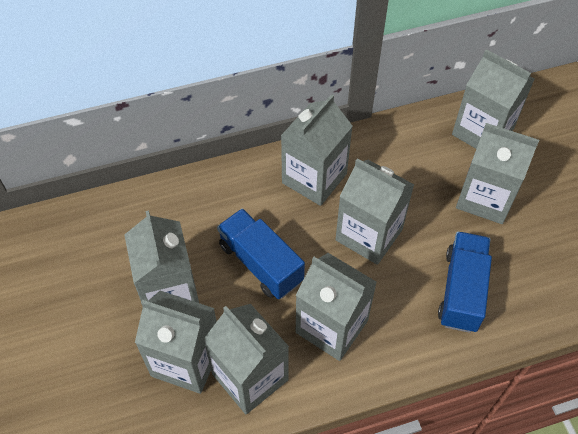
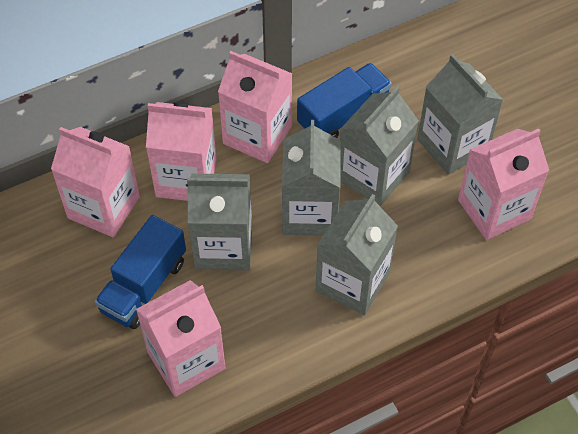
grey carton: [124,210,199,303] [135,291,217,394] [203,304,289,414] [281,94,353,206] [296,253,377,361] [335,158,414,265] [452,49,534,149] [456,123,539,224] = 8 -> [187,173,252,271] [282,120,340,236] [316,194,398,315] [340,86,419,206] [417,54,503,175] = 5
pink carton: none = 0 -> [51,127,140,237] [136,280,225,397] [146,101,217,201] [218,51,292,163] [458,128,549,240] = 5

